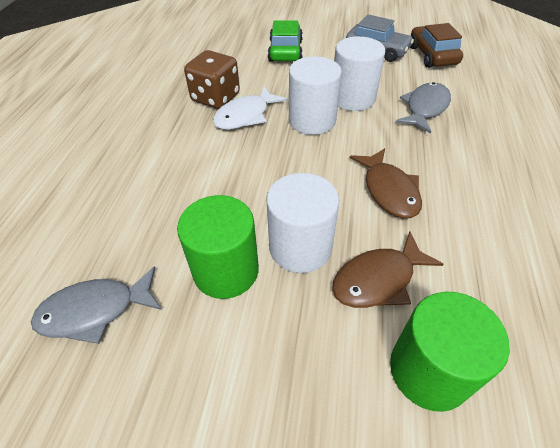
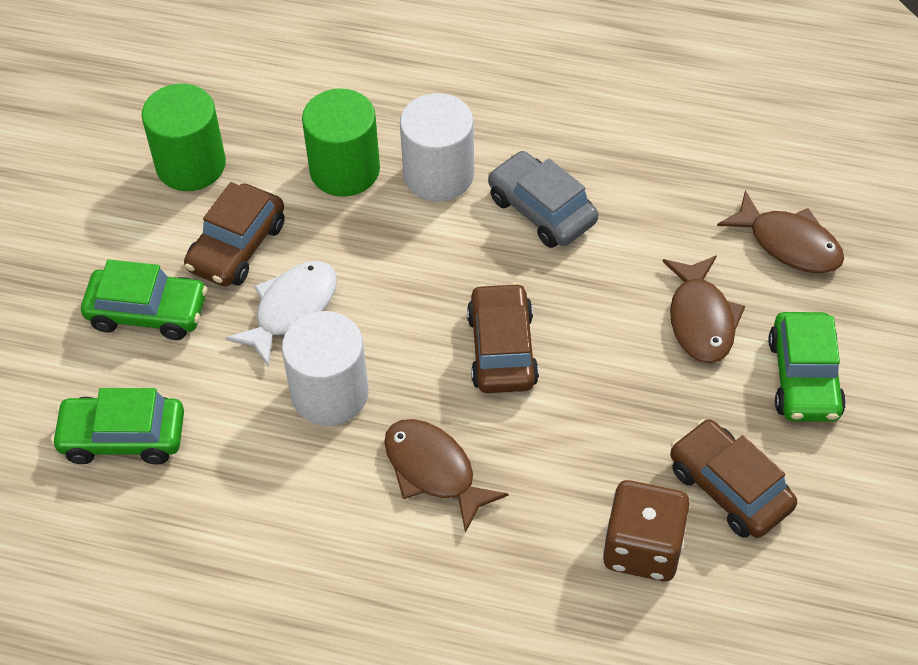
brown car: [410,23,463,68] = 1 -> [184,182,285,287] [467,282,539,393] [670,419,797,538] = 3
brown fish: [332,232,444,308] [350,148,422,218] = 2 -> [384,419,509,533] [662,255,745,363] [717,190,844,273] = 3
green car: [268,20,303,62] = 1 -> [51,388,184,465] [81,259,207,340] [768,312,846,422] = 3
grey fish: [31,266,162,344] [396,82,451,134] = 2 -> none = 0
white cylinder: [266,173,339,273] [289,56,342,135] [334,36,385,111] = 3 -> [282,311,368,426] [400,93,474,202] = 2

